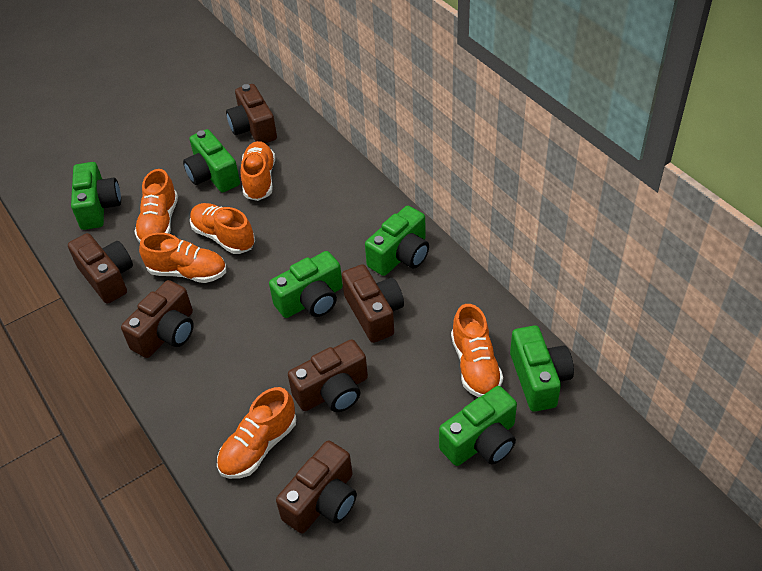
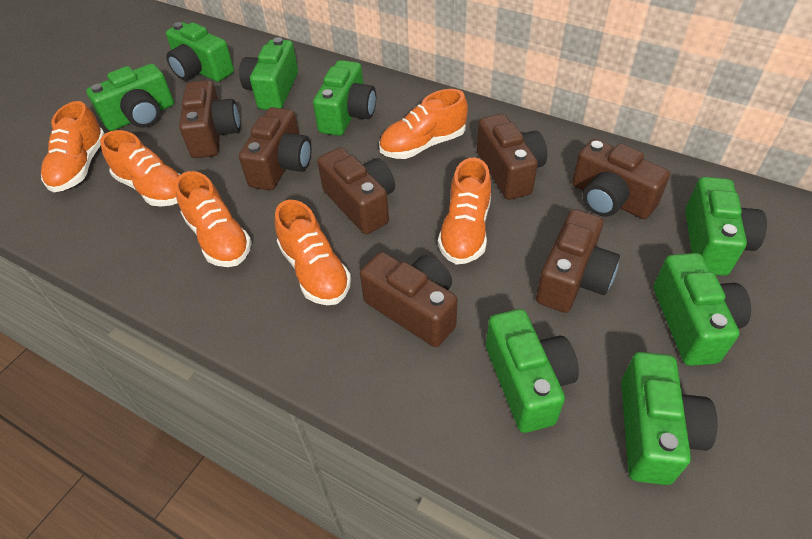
brown camera: [68,233,133,304] [121,280,194,358] [226,84,277,143] [276,440,357,534] [288,339,368,412] [342,264,404,343] = 6 -> [179,80,240,158] [239,107,311,190] [317,147,395,234] [360,252,458,347] [477,114,547,200] [536,209,620,313] [572,139,670,219] = 7
green camera: [71,162,121,230] [183,129,240,193] [269,251,343,318] [365,206,429,276] [439,386,517,466] [510,325,574,412] = 6 -> [86,64,174,131] [166,22,234,82] [239,37,298,110] [313,60,376,136] [486,309,579,433] [621,352,717,485] [653,253,751,366] [685,177,767,276] = 8

